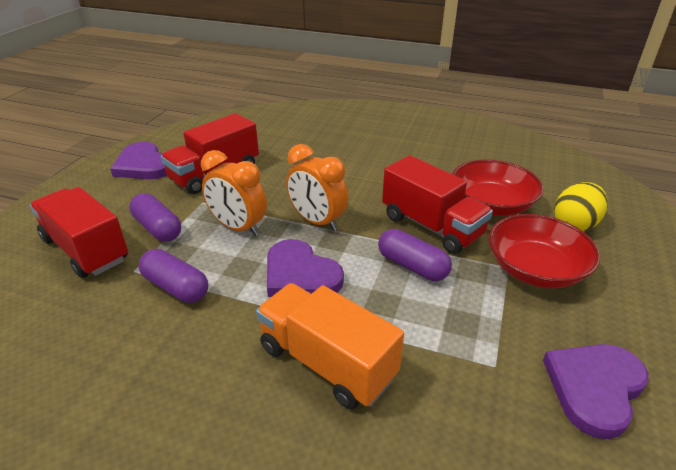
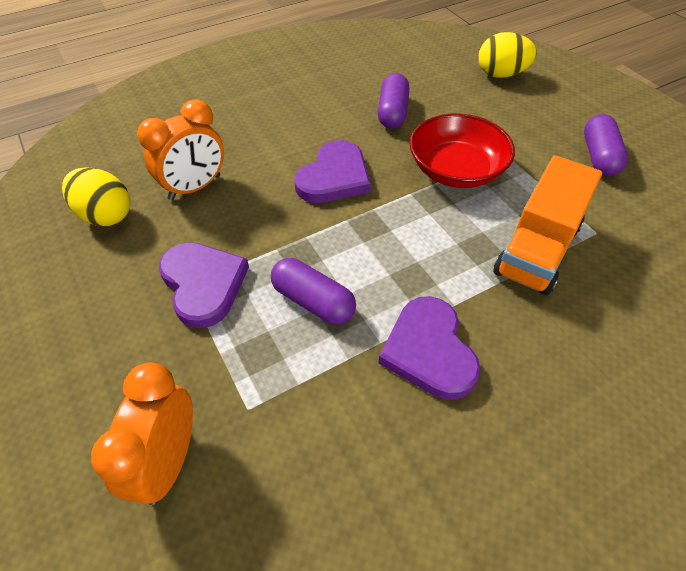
red bowl: [452,159,543,216] [488,214,600,288] = 2 -> [410,114,515,188] = 1
red truck: [30,187,128,278] [161,113,259,194] [382,155,493,254] = 3 -> none = 0
yellow egg: [554,182,608,231] = 1 -> [62,167,130,226] [478,32,537,78] = 2

